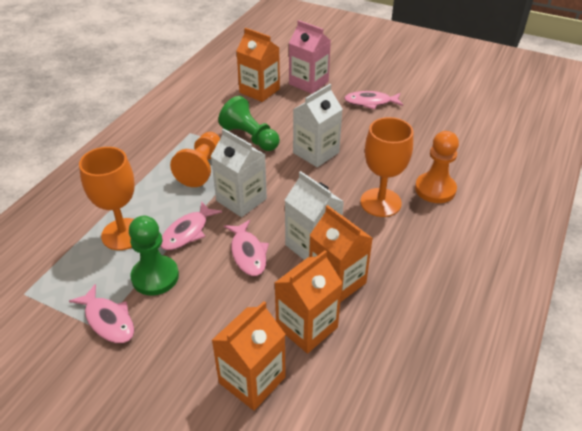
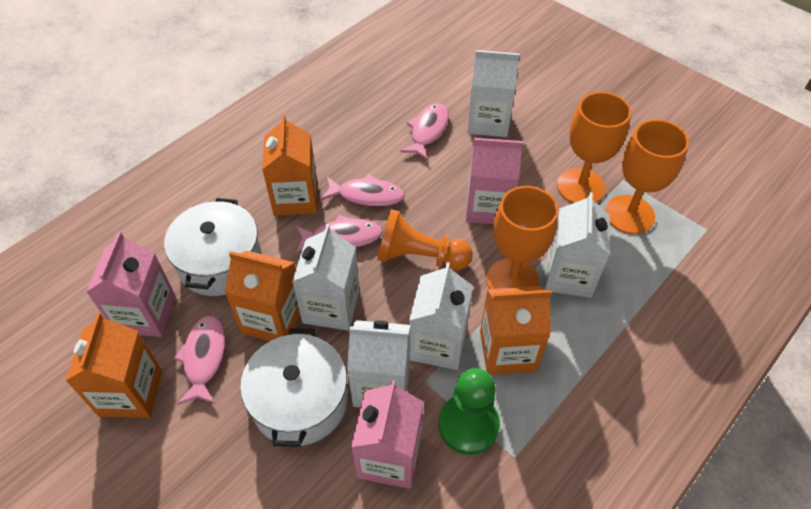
green pawn: [129,216,179,296] [218,96,280,151] = 2 -> [439,368,500,455] = 1
orange goblet: [79,147,135,250] [360,117,413,217] = 2 -> [486,186,558,289] [557,92,631,203] [605,119,689,234] = 3
orange pawn: [170,132,220,187] [415,131,459,203] = 2 -> [377,209,473,270] = 1
pink carton: [289,20,331,94] = 1 -> [86,232,176,337] [351,380,423,489] [466,138,523,224] = 3
white carton: [211,128,267,217] [285,171,344,260] [293,84,342,167] = 3 -> [292,224,360,331] [347,320,410,408] [409,262,473,370] [468,50,520,137] [545,192,610,298] = 5
white pot: none = 0 -> [164,198,262,296] [240,328,347,447] = 2

